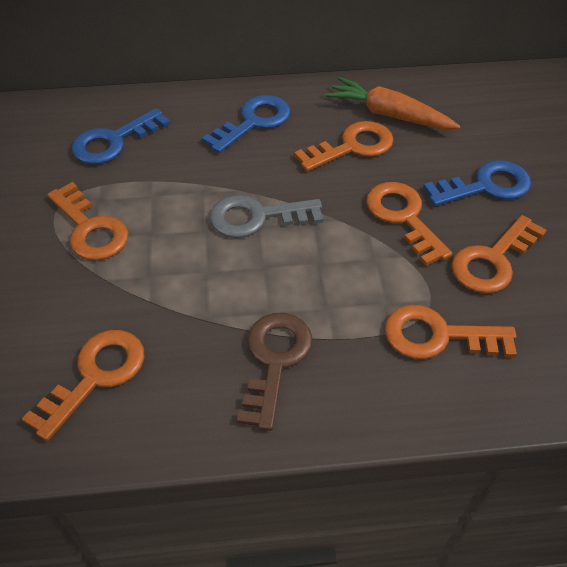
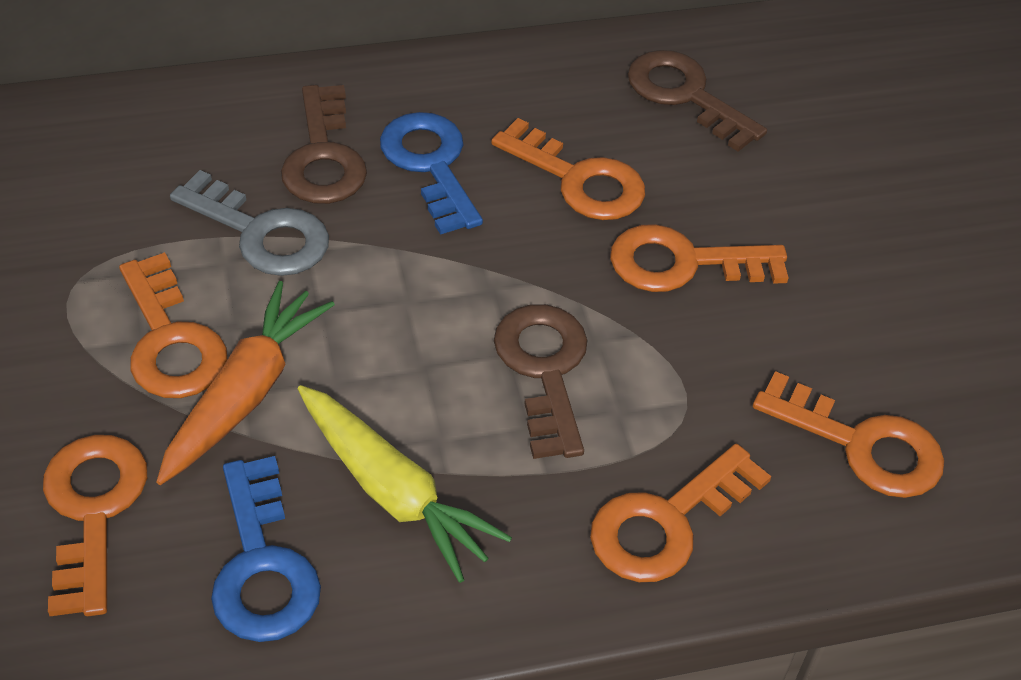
blue key: [71,108,170,164] [202,95,290,153] [423,160,531,206] = 3 -> [211,456,321,642] [380,112,483,235] = 2
brown key: [237,313,313,431] = 1 -> [281,85,367,204] [494,304,588,459] [627,50,767,152] = 3
yellow carrot: none = 0 -> [298,385,512,583] = 1

